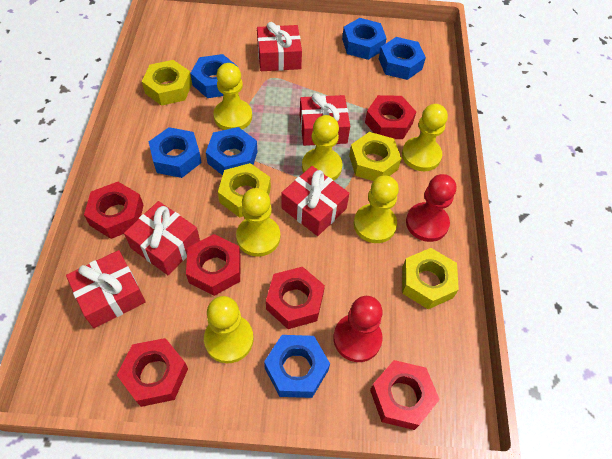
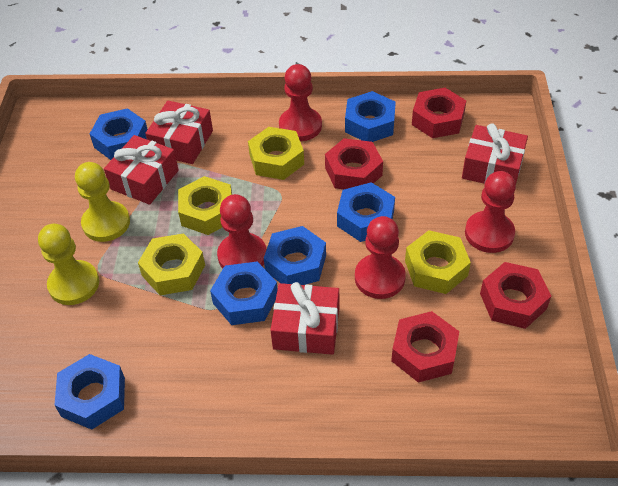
red gift: [66,250,146,328] [124,201,200,275] [257,22,302,71] [281,166,349,236] [300,93,350,146] = 5 -> [104,135,179,205] [145,101,213,164] [270,282,339,355] [462,123,528,184] = 4
red nut: [84,182,143,239] [117,338,188,407] [186,234,241,296] [266,267,325,329] [365,95,416,139] [370,360,440,430] = 6 -> [325,138,383,189] [391,311,459,383] [412,88,466,138] [480,262,551,329] = 4
red pawn: [333,296,383,362] [406,174,456,242] = 2 -> [217,194,266,269] [279,64,322,141] [355,216,406,299] [465,171,516,253] = 4
yellow pawn: [204,296,254,363] [213,63,252,130] [236,188,280,257] [302,115,342,181] [354,175,399,243] [402,104,448,171] = 6 -> [38,224,99,305] [75,162,130,242] = 2

